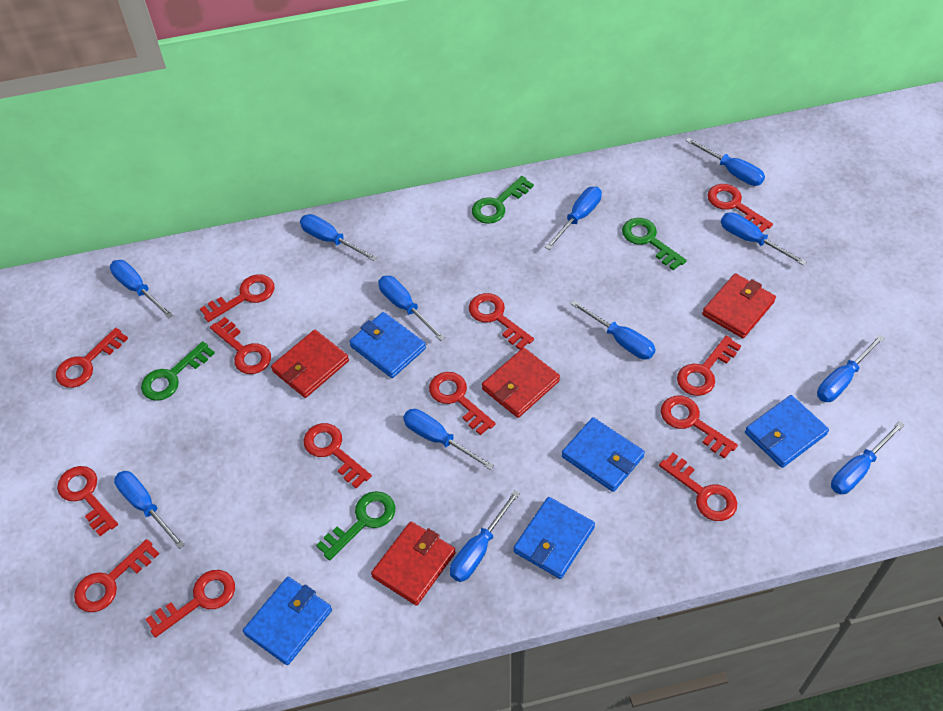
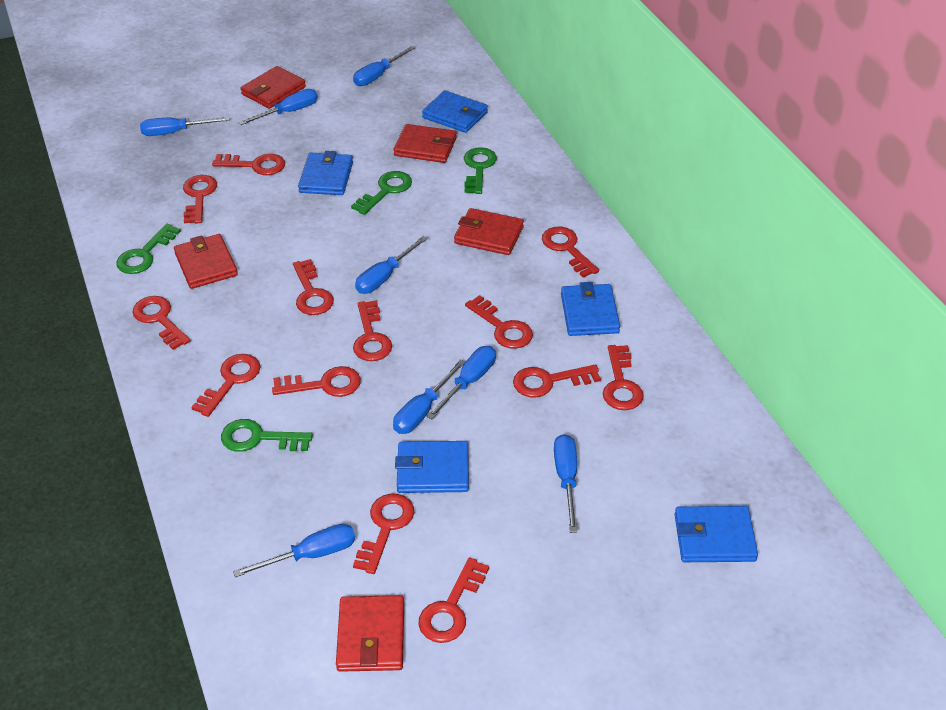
blue screwdriver: [110,260,173,318] [114,471,185,549] [300,214,378,261] [378,276,445,341] [403,409,494,470] [450,490,520,582] [545,187,602,250] [571,300,656,360] [686,138,765,186] [721,212,807,266] [817,334,885,402] [831,421,905,494] = 12 -> [140,117,230,136] [233,524,355,577] [238,89,318,125] [353,46,416,86] [355,236,428,294] [393,360,465,434] [427,346,496,419] [554,434,577,533] = 8
red wallet: [271,330,349,398] [371,521,456,606] [482,348,560,418] [702,273,776,338] = 4 -> [174,234,238,289] [240,66,306,109] [336,595,404,672] [393,124,457,163] [454,208,524,255] = 5

